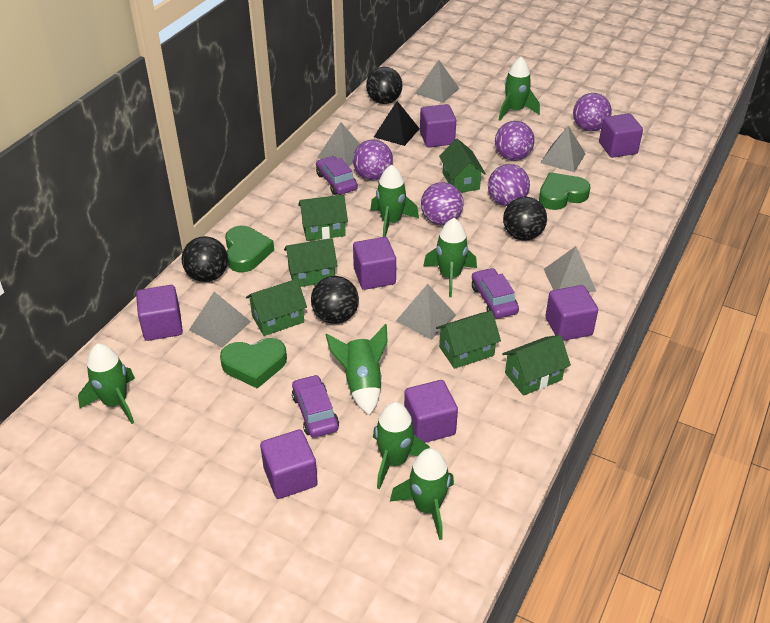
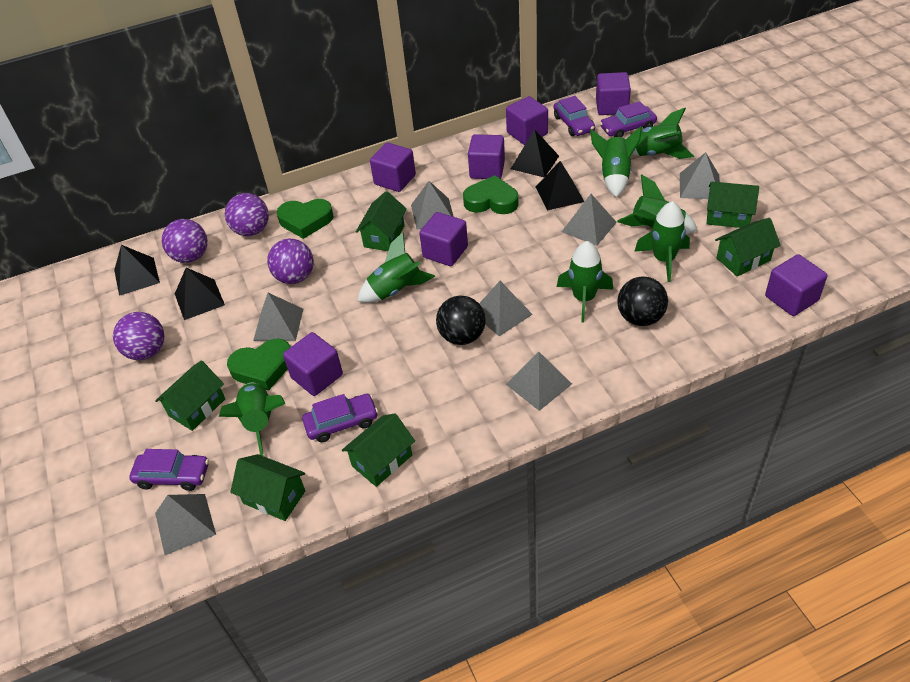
black ball: [182,236,228,282] [311,276,359,324] [366,67,403,104] [503,197,547,240] = 4 -> [436,295,486,345] [618,277,668,326] = 2
black pyramid: [374,101,420,146] = 1 -> [114,245,160,296] [175,268,225,320] [511,129,559,177] [536,161,584,210] = 4
grey pyramid: [189,292,251,348] [317,122,360,166] [396,284,456,340] [415,60,460,103] [540,126,586,172] [544,246,596,292] = 6 -> [155,494,216,555] [253,293,303,341] [411,181,454,230] [479,281,533,337] [506,352,572,411] [562,194,617,246] [680,152,720,199] = 7
purple ball: [353,139,393,180] [421,182,464,225] [488,164,530,206] [495,121,535,161] [573,93,612,131] = 5 -> [113,312,164,360] [162,219,207,263] [225,193,269,236] [267,239,314,284] = 4
purple car: [292,375,339,438] [316,156,358,195] [472,268,519,318] = 3 -> [129,449,209,491] [302,394,378,442] [554,96,595,136] [600,101,657,137] = 4

